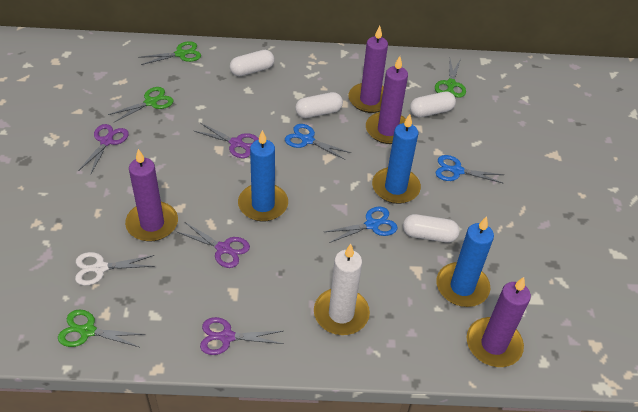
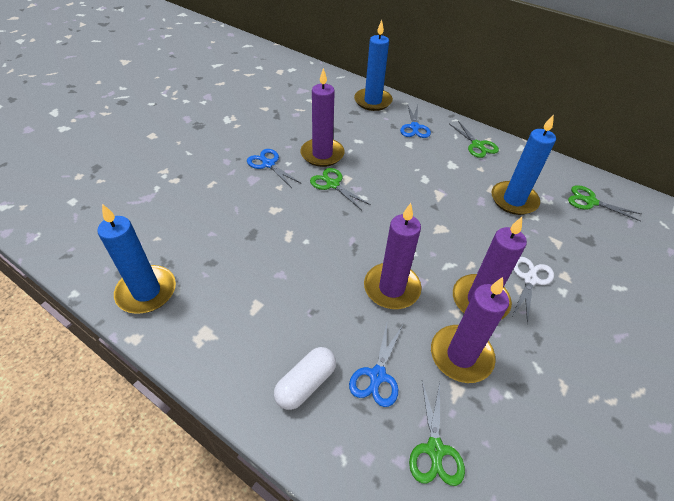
purple scissors: [78,124,129,175] [177,222,250,268] [194,123,259,158] [200,317,284,355] = 4 -> none = 0
white candle: [314,244,370,335] = 1 -> none = 0
white capsule: [230,50,274,76] [295,92,343,118] [403,214,460,243] [410,91,456,117] = 4 -> [274,347,336,410] = 1

